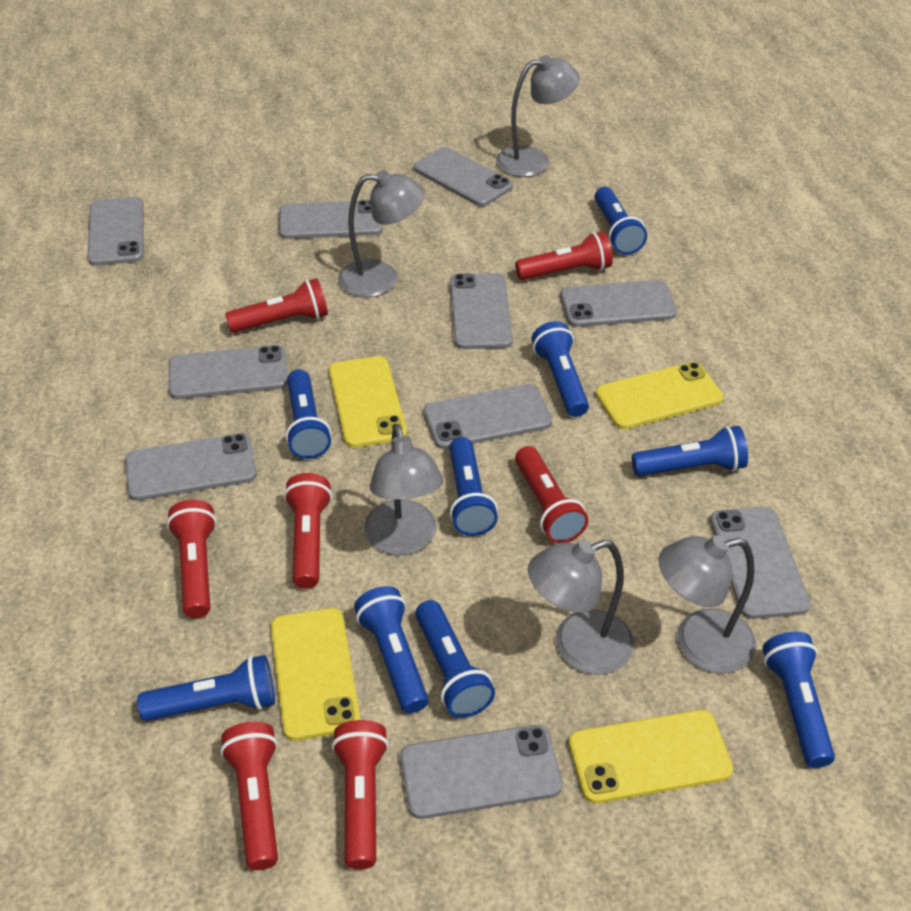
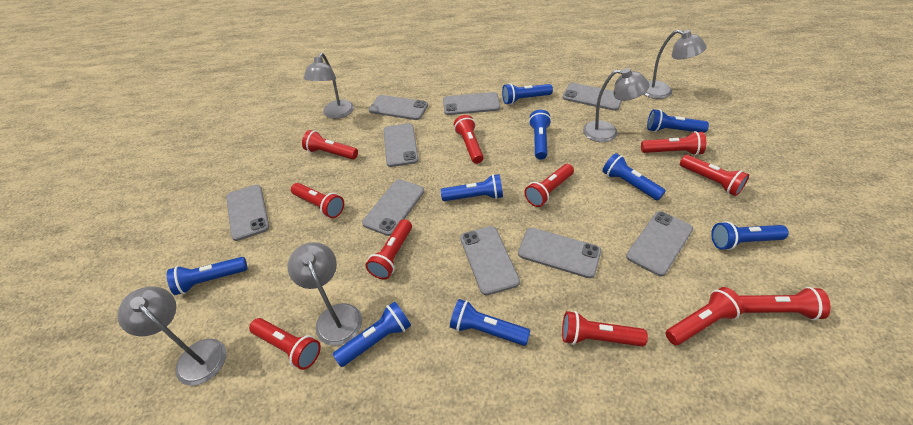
grey phone: [88,197,144,266] [125,433,257,501] [169,345,288,399] [279,200,383,239] [400,725,562,819] [414,147,513,206] [424,384,552,449] [450,273,513,349] [560,280,677,327] [710,507,811,619] = 10 -> [226,185,269,241] [362,179,424,236] [369,95,428,120] [384,123,419,167] [443,92,500,115] [460,226,520,295] [518,228,601,278] [562,83,622,111] [626,211,693,276] = 9
red flashlight: [167,500,217,618] [220,722,278,870] [225,278,328,333] [284,473,332,589] [332,720,389,869] [515,231,613,280] [515,446,588,543] = 7 -> [249,318,321,370] [291,183,344,218] [302,130,358,160] [366,219,412,280] [454,115,484,164] [524,164,574,207] [562,311,648,346] [641,131,706,155] [666,287,745,345] [680,155,749,196] [740,287,831,320] = 11
yellow phone: [271,608,360,741] [329,356,407,448] [569,710,733,803] [596,362,723,429] = 4 -> none = 0

